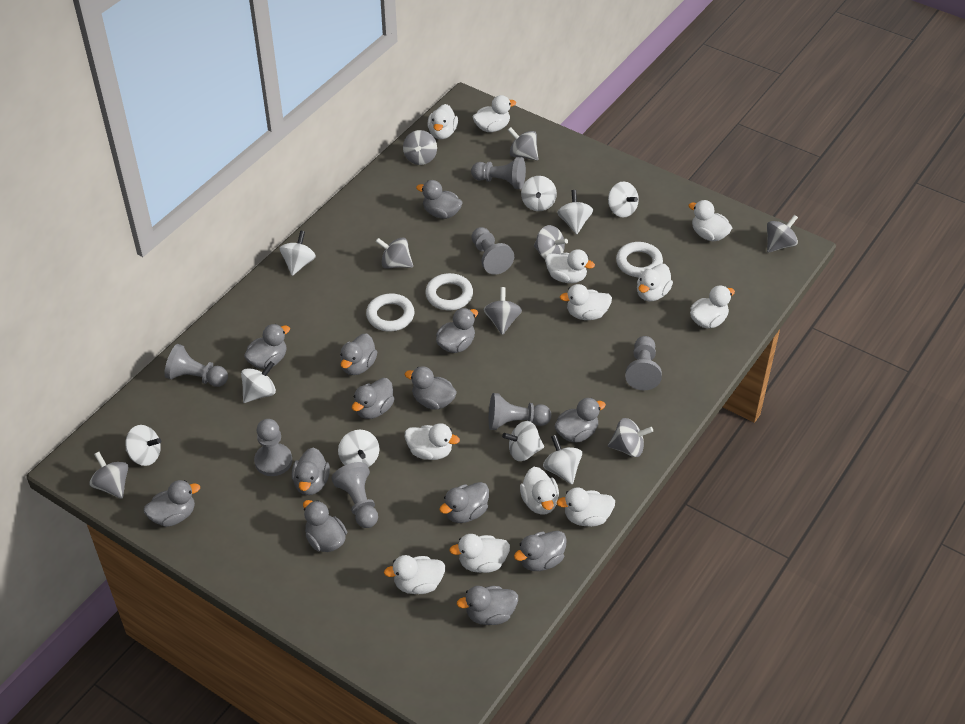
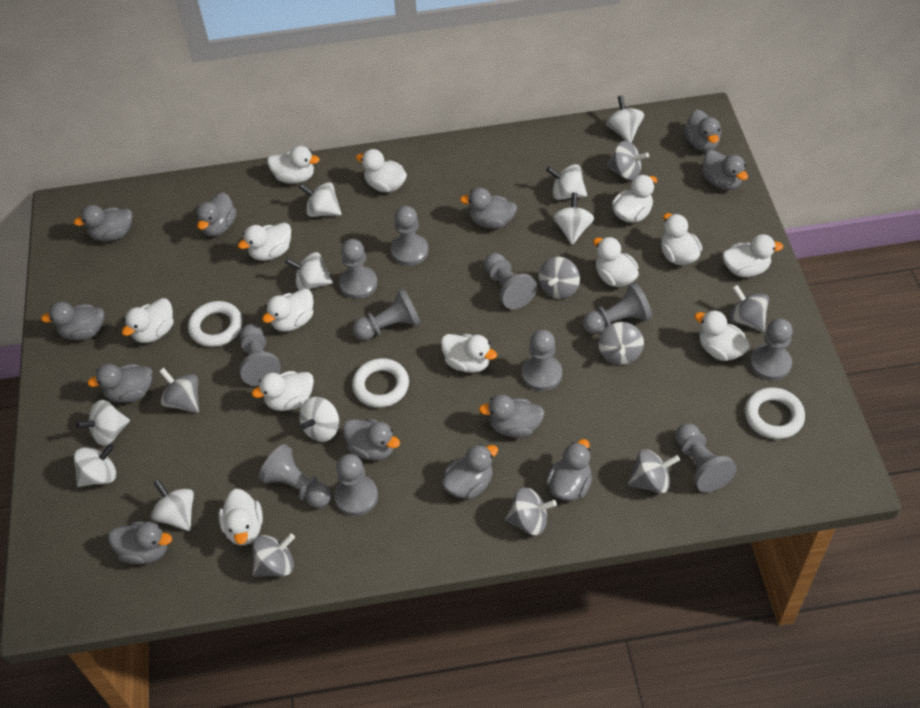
grey duck: [144,480,200,527] [244,324,290,369] [292,447,330,495] [303,500,347,552] [340,333,377,375] [352,378,395,419] [405,366,457,410] [416,180,463,219] [436,308,478,353] [439,482,489,523] [457,586,518,625] [514,531,567,571] [554,398,606,442] = 13 -> [41,302,104,340] [74,205,132,242] [87,364,152,403] [109,521,172,565] [196,192,236,236] [343,418,400,461] [442,444,498,499] [460,188,517,229] [479,394,544,438] [546,439,592,501] [684,110,721,152] [702,150,748,190] = 12
grey pawn: [164,344,228,387] [254,419,292,476] [331,462,378,528] [471,157,526,189] [472,227,514,275] [489,393,551,430] [625,336,662,390] = 7 -> [239,324,281,386] [259,444,331,508] [334,454,378,516] [339,239,378,299] [352,288,421,341] [391,206,429,266] [484,253,537,309] [522,330,562,391] [583,282,652,335] [675,423,737,492] [750,318,793,381] = 11
white duck: [384,555,445,594] [405,423,460,460] [427,104,458,139] [449,534,510,573] [473,95,516,132] [520,467,559,514] [545,249,595,283] [556,488,615,527] [560,284,612,320] [637,264,673,301] [688,200,732,241] [690,285,735,328] = 12 -> [122,298,173,343] [219,489,263,545] [238,222,291,261] [252,371,314,411] [262,289,313,332] [268,146,320,184] [356,149,407,192] [441,334,497,373] [593,237,639,287] [612,175,657,223] [661,213,702,265] [694,310,750,361] [722,234,783,277] = 13

